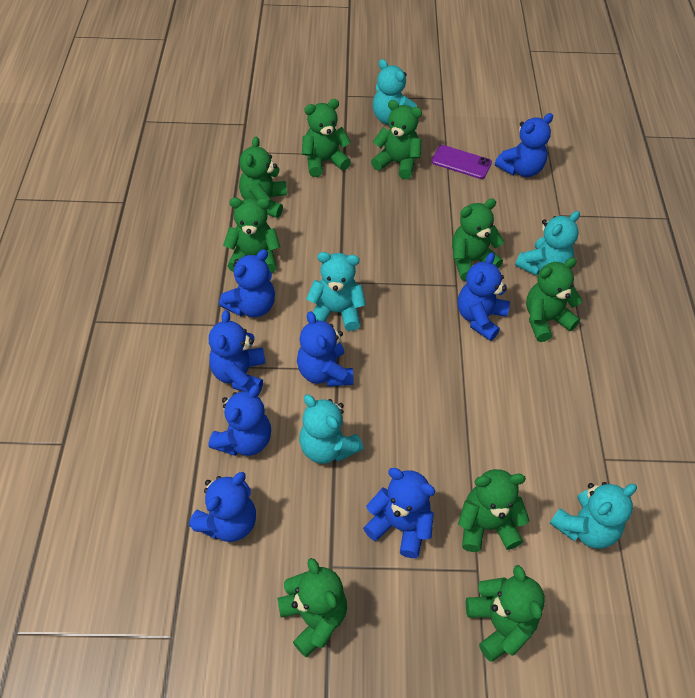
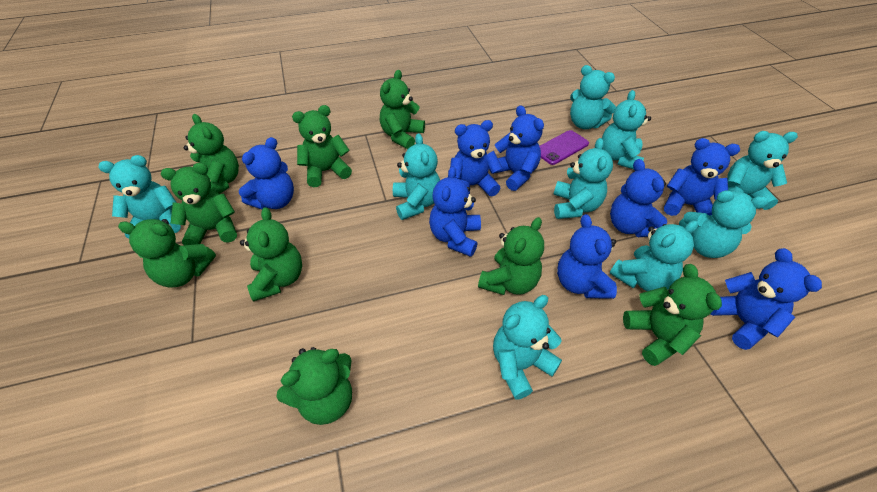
turquoise teddy bear: [299,395,364,464] [306,252,366,331] [373,59,417,124] [515,211,580,276] [550,482,637,549] = 5 -> [98,155,181,239] [393,133,440,220] [493,295,562,400] [553,138,613,219] [570,65,616,129] [602,90,651,169] [610,220,698,291] [679,190,768,258] [727,131,798,210] = 9

